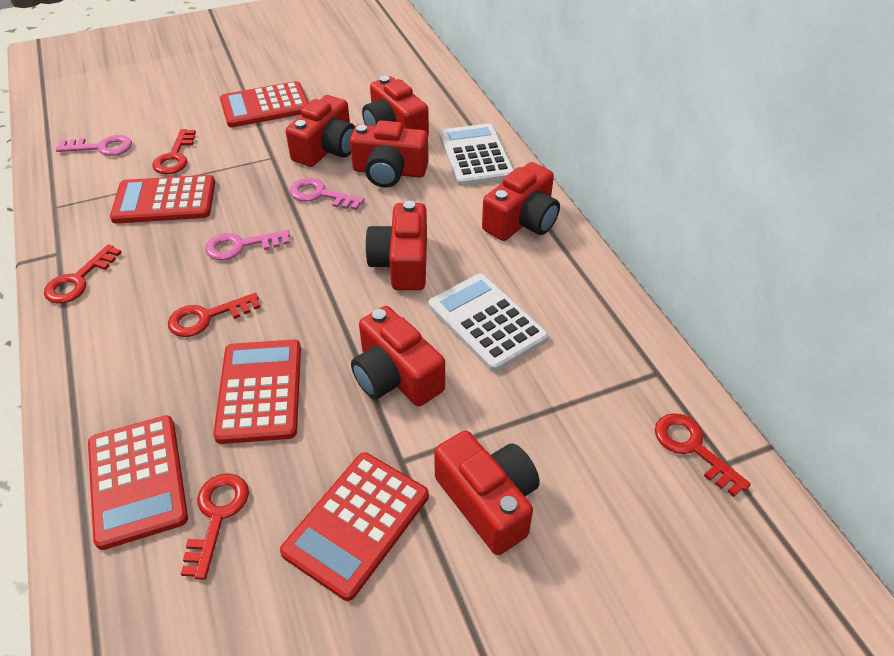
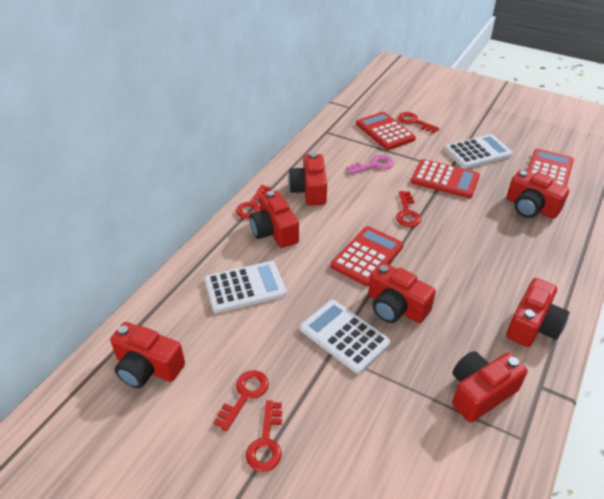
pink key: [56,135,132,156] [205,230,290,260] [290,178,364,210] = 3 -> [347,155,394,174] = 1
red calculator: [88,415,188,550] [110,175,215,224] [213,340,301,444] [220,81,308,128] [280,453,429,601] = 5 -> [331,226,404,286] [356,112,416,150] [411,159,480,198] [527,149,574,187] = 4
white calculator: [428,274,548,372] [439,123,514,186] = 2 -> [204,261,287,313] [300,300,391,374] [444,134,513,169] = 3

